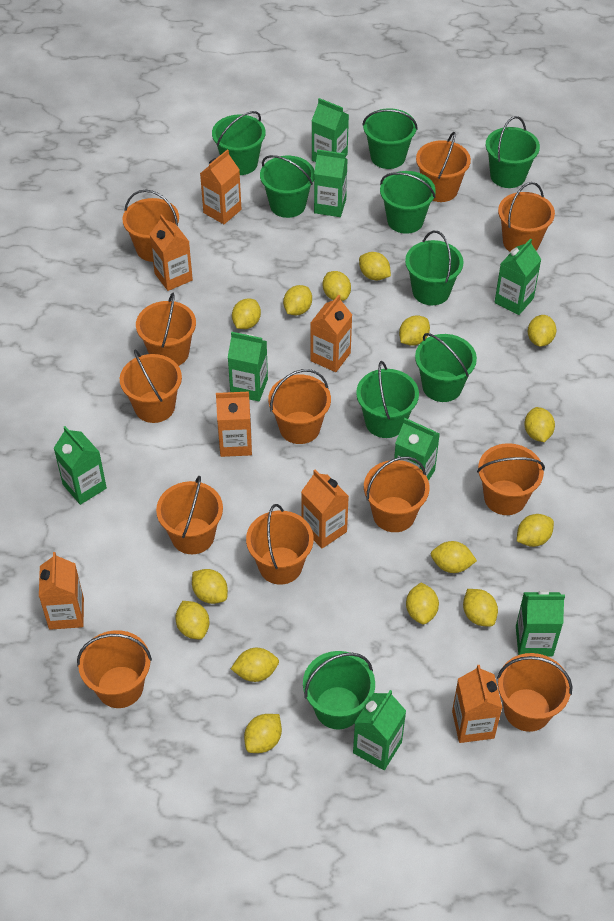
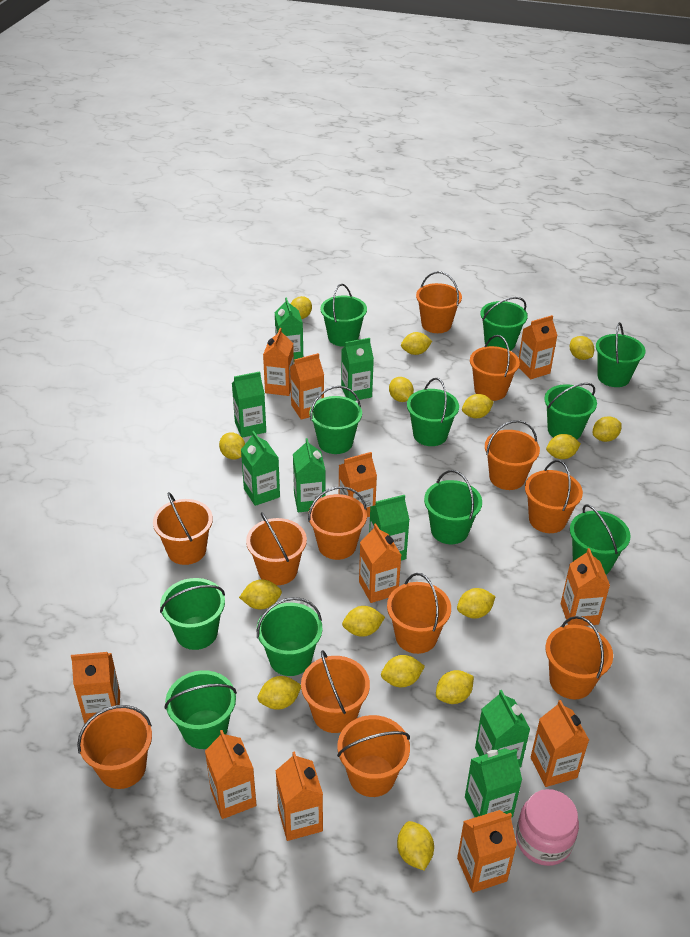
green bucket: [212,111,265,175] [260,155,314,218] [303,651,375,729] [356,361,419,438] [362,108,418,169] [380,171,436,234] [405,231,464,305] [415,333,477,402] [486,116,540,188] = 9 -> [160,578,225,650] [164,670,237,749] [257,597,322,676] [309,386,362,454] [320,284,367,347] [407,378,459,446] [424,470,482,544] [480,297,528,351] [544,383,597,439] [570,504,631,574] [596,322,645,387] = 11
orange carton: [39,552,84,630] [149,214,193,291] [200,149,241,224] [216,392,252,457] [301,470,349,548] [310,295,352,372] [452,665,502,743] = 7 -> [71,652,120,723] [205,730,257,819] [263,328,294,396] [276,751,323,841] [290,353,324,420] [339,452,377,517] [359,523,401,603] [457,810,517,893] [519,315,558,379] [531,700,589,787] [561,548,610,626] = 11
pink jar: none = 0 -> [516,789,579,866] = 1

